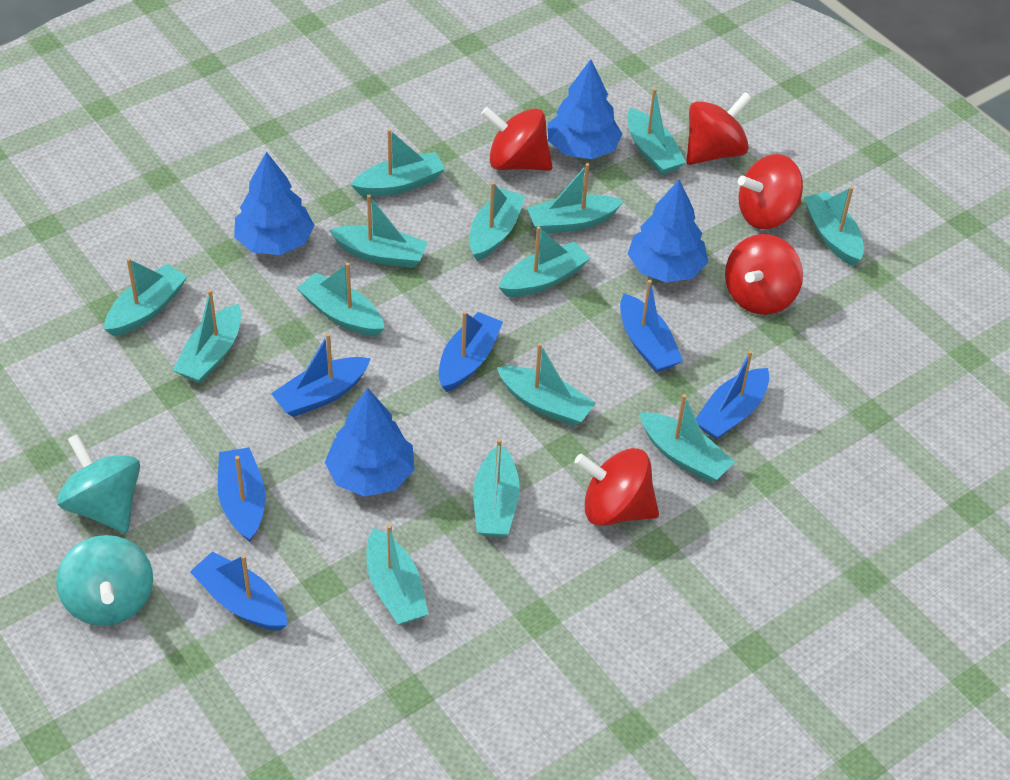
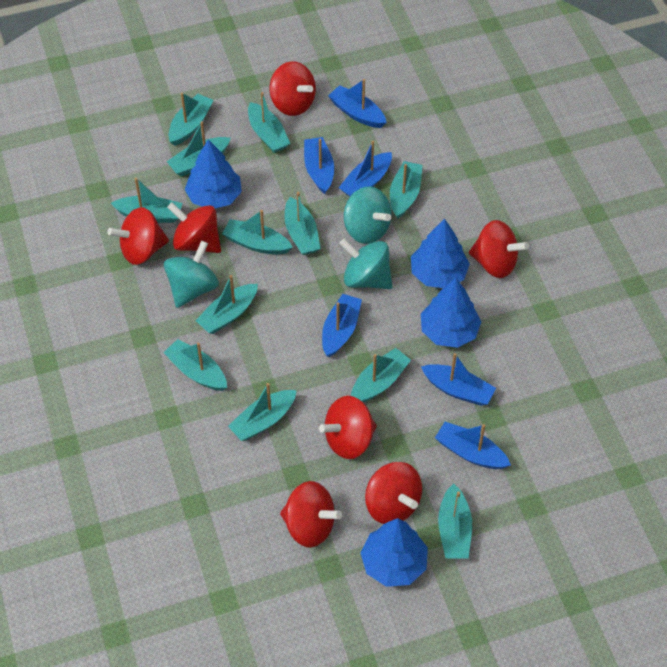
red spinning top: [481,107,553,171] [575,448,659,526] [686,92,752,165] [725,234,803,315] [738,154,803,229] = 5 -> [108,207,169,265] [167,202,221,253] [269,61,316,116] [280,481,342,547] [319,396,377,459] [365,462,422,524] [469,220,529,278] = 7
turquoise boat: [104,258,187,336] [173,290,241,383] [297,262,385,337] [329,195,428,268] [351,129,445,197] [366,524,429,625] [469,182,525,261] [473,439,520,537] [497,343,596,426] [498,226,590,297] [527,163,623,234] [627,88,686,175] [640,394,735,483] [804,186,864,266] = 14 -> [111,178,182,223] [163,339,227,391] [167,121,231,177] [168,92,213,146] [195,275,258,334] [222,210,293,255] [228,383,297,441] [248,92,290,153] [285,192,321,255] [351,348,411,403] [390,161,422,219] [438,483,472,558] = 12
turquoise spinning top: [56,535,153,626] [57,434,140,533] = 2 -> [164,241,219,308] [339,239,393,289] [344,186,391,244] = 3

